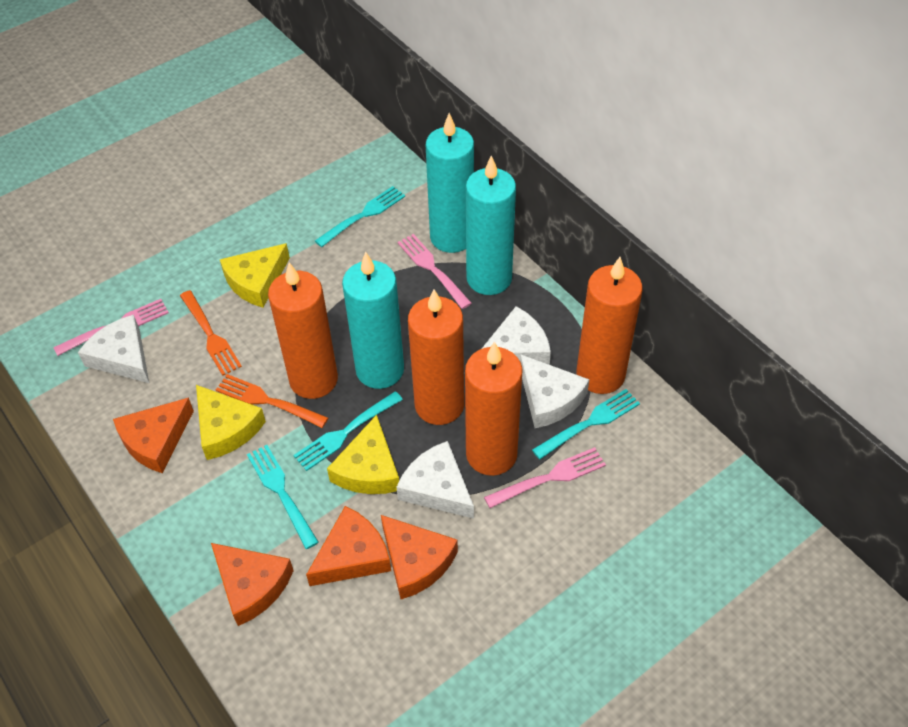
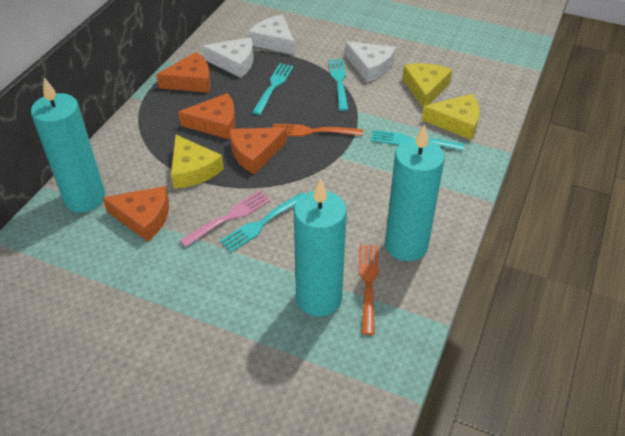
orange candle: [268,263,338,399] [408,289,464,425] [465,341,523,476] [576,257,642,394] = 4 -> none = 0
pink fork: [53,299,169,356] [397,234,472,309] [484,447,606,508] = 3 -> [179,191,271,247] = 1
white cheese: [78,315,149,383] [396,441,474,519] [482,306,551,365] [520,354,589,428] = 4 -> [202,37,254,78] [249,15,295,55] [345,41,395,83] = 3

